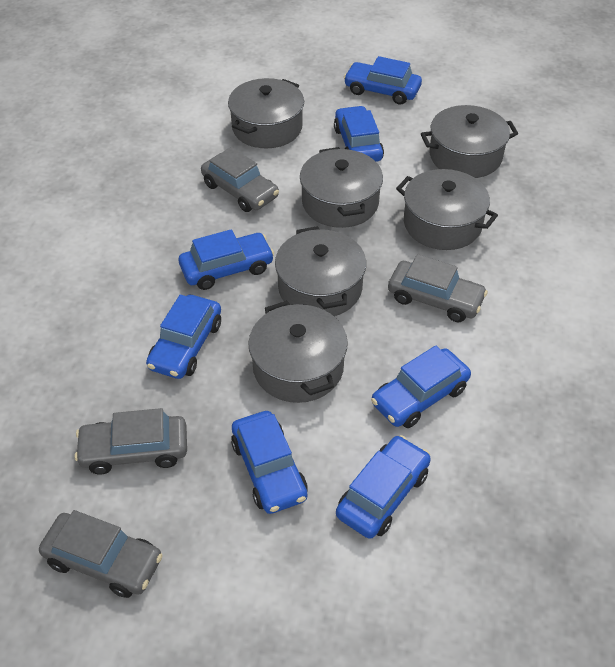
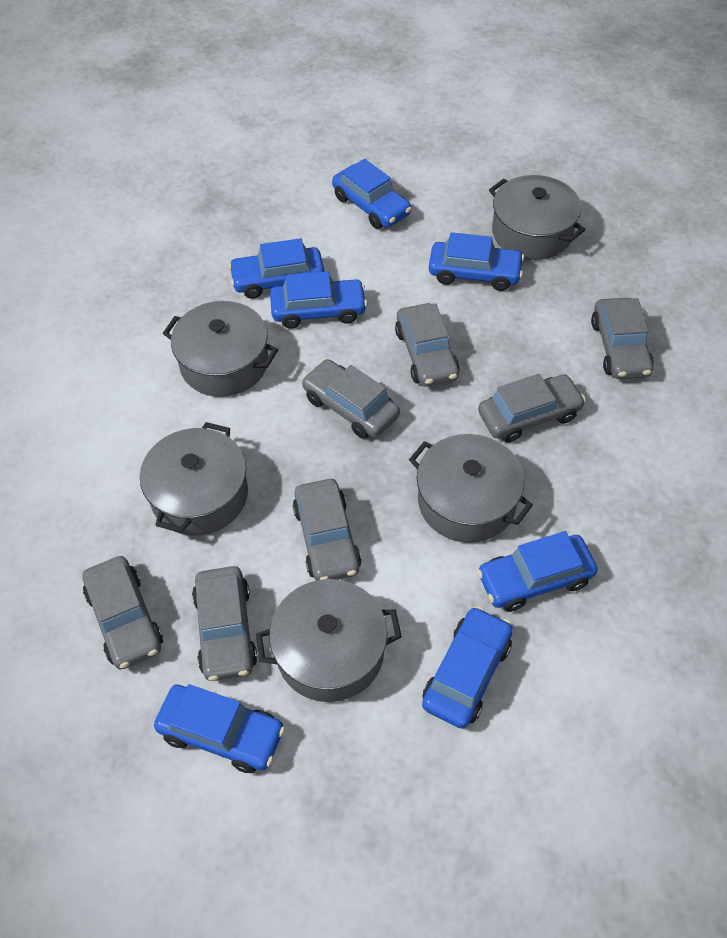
grey car: [39,510,163,598] [74,408,187,474] [201,147,279,212] [388,254,488,322] = 4 -> [82,556,163,669] [192,566,257,681] [293,479,361,581] [302,359,400,439] [395,303,460,387] [478,374,586,443] [591,298,654,379] = 7
grey pot: [228,78,304,148] [248,301,348,403] [275,226,366,316] [300,147,383,228] [396,169,498,250] [421,105,518,178] = 6 -> [140,422,248,536] [163,301,278,397] [256,579,402,702] [409,434,533,543] [489,175,586,260] = 5

